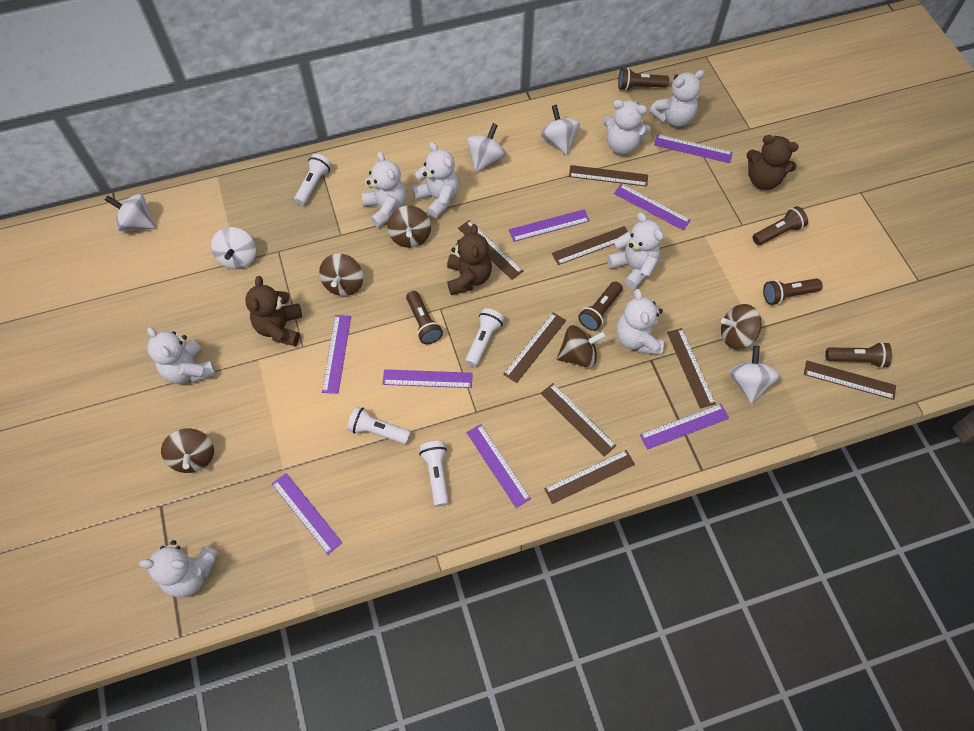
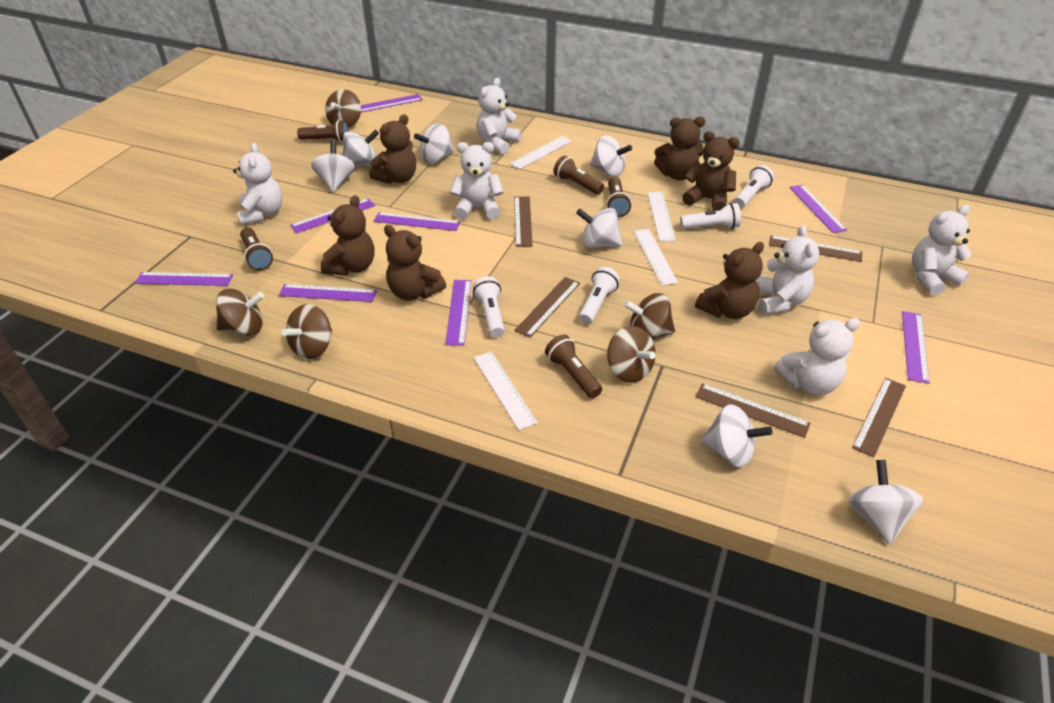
brown flashlight: [406,291,443,344] [578,281,622,331] [618,68,669,91] [753,206,808,245] [763,278,822,305] [825,342,892,368] = 6 -> [240,228,273,270] [297,120,349,142] [545,334,602,398] [553,155,604,195] [606,177,632,217] = 5
brown ruler: [458,220,523,280] [503,312,566,383] [541,383,616,457] [544,450,635,504] [552,226,628,265] [569,165,648,187] [667,328,716,408] [804,360,896,400] = 8 -> [514,197,533,247] [514,277,580,338] [695,383,810,438] [769,235,862,262] [852,378,906,458] = 5
brown teddy bear: [245,276,302,346] [447,224,492,295] [747,135,799,190] = 3 -> [321,195,374,276] [369,114,416,184] [384,225,446,300] [654,116,705,180] [682,131,740,211] [695,242,764,319] = 6
white ruler: none = 0 -> [474,352,538,430] [510,136,572,169] [633,229,678,286] [648,192,676,241] = 4
white spinning top: [105,194,156,231] [211,227,256,269] [467,123,505,172] [541,105,580,155] [729,346,779,404] = 5 -> [311,141,355,192] [342,129,379,166] [414,123,454,164] [576,208,622,248] [590,136,632,176] [700,404,773,467] [849,460,923,545] = 7
white teddy bear: [139,540,218,598] [147,327,216,384] [362,152,407,228] [412,142,459,219] [603,100,651,155] [607,212,663,289] [616,289,664,355] [649,70,705,127] = 8 -> [233,143,282,226] [450,142,504,220] [477,78,521,154] [756,225,819,315] [774,318,860,395] [912,205,972,295] = 6

